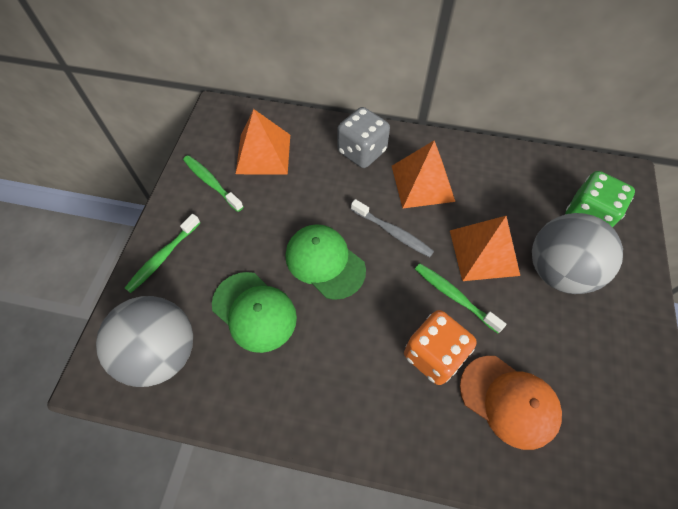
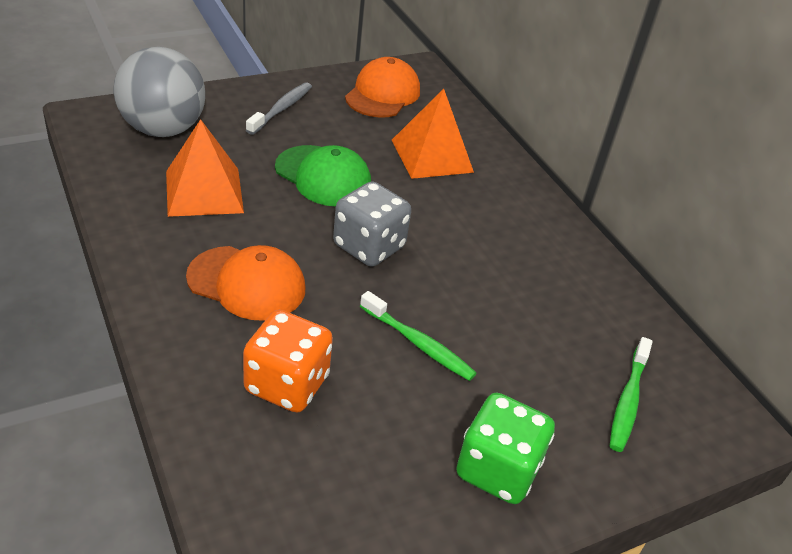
green cap: [212,272,297,353] [286,224,366,300] = 2 -> [275,145,371,206] = 1
green toothbrush: [125,214,200,293] [183,155,243,212] [415,263,506,333] = 3 -> [360,291,476,381] [610,337,653,452] = 2
grey ball: [96,296,193,387] [532,213,623,294] = 2 -> [114,47,205,137] = 1
orange cap: [460,356,562,450] = 1 -> [186,245,305,321] [345,57,420,118] = 2
orange pyramid: [235,109,290,175] [392,140,455,208] [450,216,520,281] = 3 -> [166,119,244,217] [392,88,474,179] = 2

